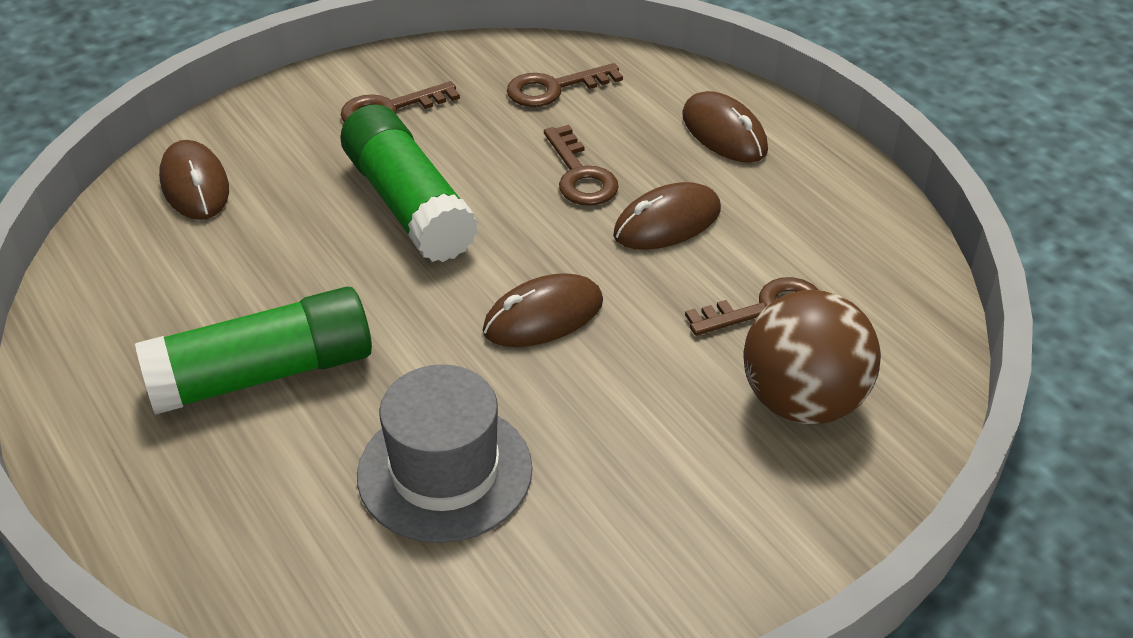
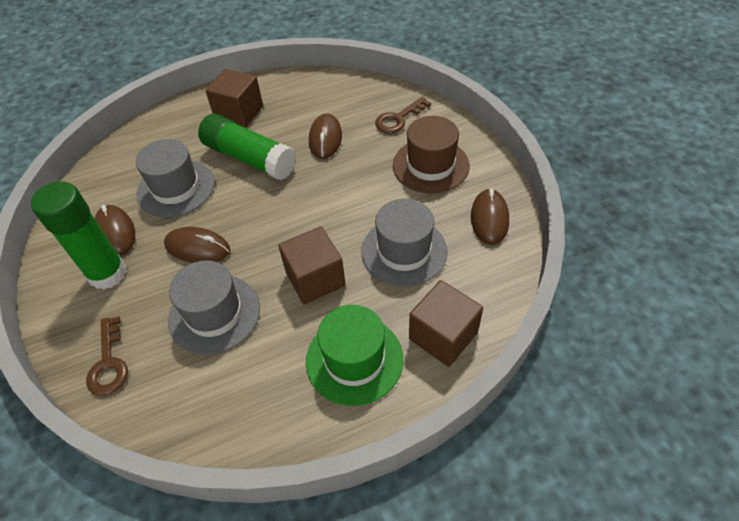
brown ball: [743,290,881,424] = 1 -> none = 0
brown cube: none = 0 -> [205,69,263,128] [278,226,346,304] [409,280,483,367] = 3
brown hat: none = 0 -> [393,116,470,194] = 1
brown key: [341,81,460,122] [507,63,623,107] [544,125,619,206] [685,277,819,336] = 4 -> [86,316,128,396] [375,97,431,134] = 2
green hat: none = 0 -> [306,305,403,406] = 1
grey hat: [357,364,533,543] = 1 -> [136,139,215,217] [168,261,260,355] [361,199,448,287] = 3

